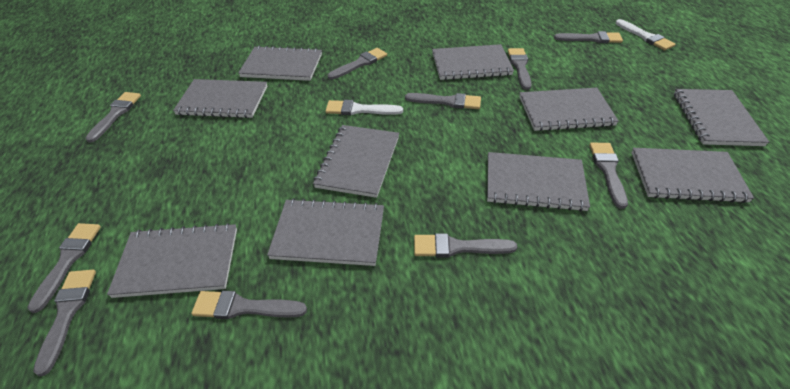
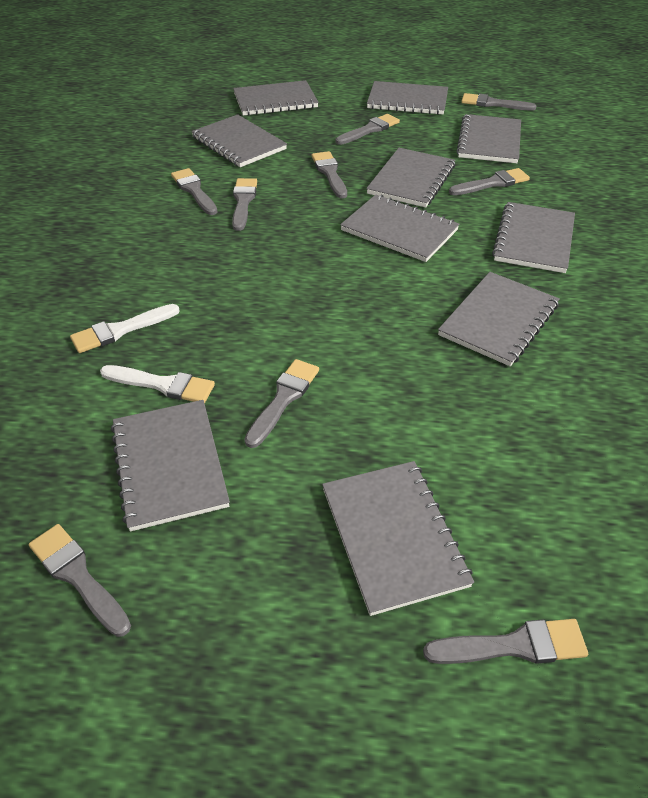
grey brush: [27,223,101,313] [33,270,96,376] [86,92,141,143] [191,291,307,319] [328,48,387,80] [405,93,481,109] [414,233,517,257] [508,48,532,90] [554,31,623,43] [590,143,628,209] = 10 -> [29,524,131,637] [171,168,218,215] [232,178,257,231] [244,359,319,448] [312,151,347,198] [336,114,400,145] [423,619,588,664] [449,168,530,195] [461,93,537,111] = 9

